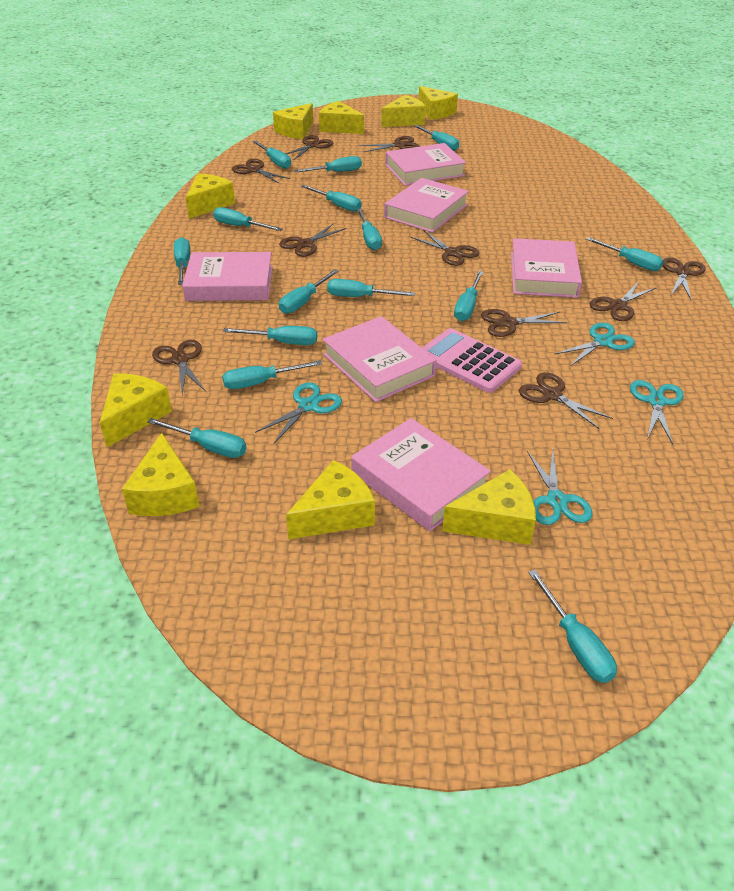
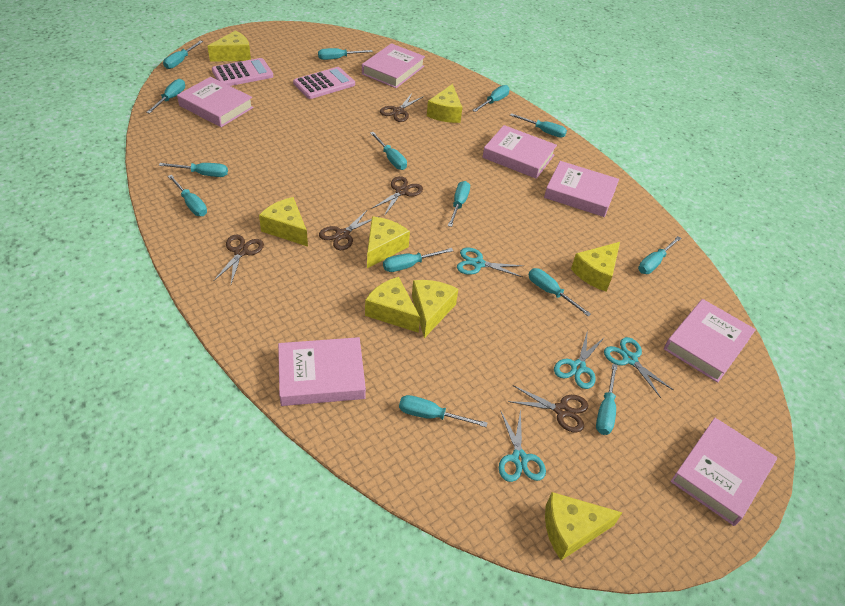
brown scissors: [152,340,205,395] [232,159,290,184] [279,223,346,257] [286,135,333,160] [359,136,420,152] [411,231,480,266] [481,309,567,337] [519,372,613,429] [590,281,657,321] [662,257,706,300] = 10 -> [214,235,264,284] [319,209,372,250] [371,176,423,216] [380,93,424,122] [508,385,588,433] = 5
pink book: [182,252,273,301] [323,316,437,402] [351,418,491,531] [384,178,469,233] [385,143,466,186] [511,238,582,298] = 6 -> [177,77,254,127] [278,337,366,406] [362,43,425,88] [482,125,557,179] [544,161,619,217] [664,299,756,383] [670,418,777,526] = 7
pink calculator: [422,328,522,393] = 1 -> [212,58,273,86] [293,67,355,99] = 2
turquoise screwdriver: [147,418,247,458] [174,237,190,285] [213,207,283,231] [222,360,322,389] [223,326,317,345] [253,141,291,169] [279,269,339,314] [294,156,362,173] [301,185,361,212] [327,279,415,297] [357,209,382,250] [414,125,459,151] [454,271,484,321] [528,570,617,683] [586,237,663,271] = 15 -> [146,79,185,113] [159,163,228,177] [163,41,203,69] [168,175,207,216] [318,48,373,60] [370,132,407,170] [383,248,453,272] [399,395,487,427] [448,181,470,227] [472,85,510,112] [510,113,567,138] [528,268,591,317] [596,364,618,435] [638,236,681,274] = 14
yellow cheese: [100,373,172,447] [122,433,200,516] [185,174,235,219] [273,103,313,139] [286,460,375,539] [319,101,364,134] [381,95,426,127] [419,86,458,120] [442,469,536,545] = 9 -> [207,30,251,62] [259,197,308,247] [365,277,420,333] [367,216,410,268] [412,280,458,338] [427,84,462,123] [545,492,623,560] [571,242,620,292] = 8

